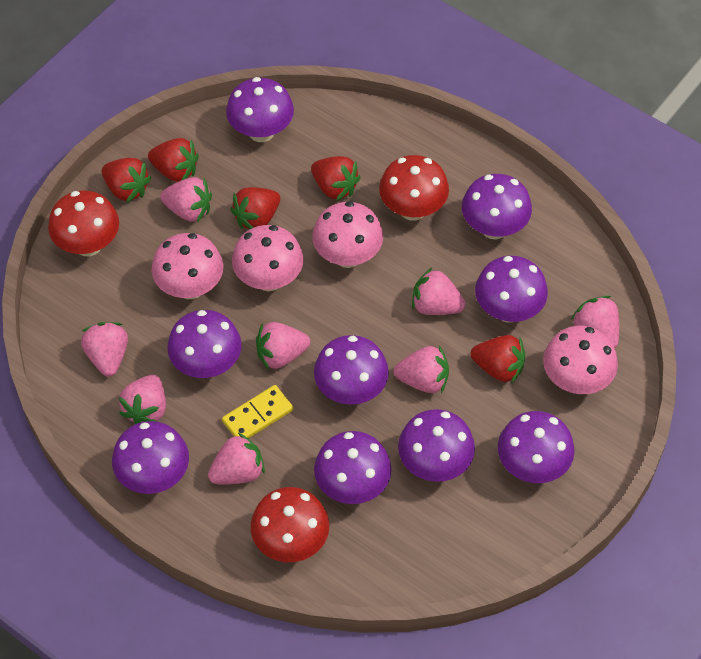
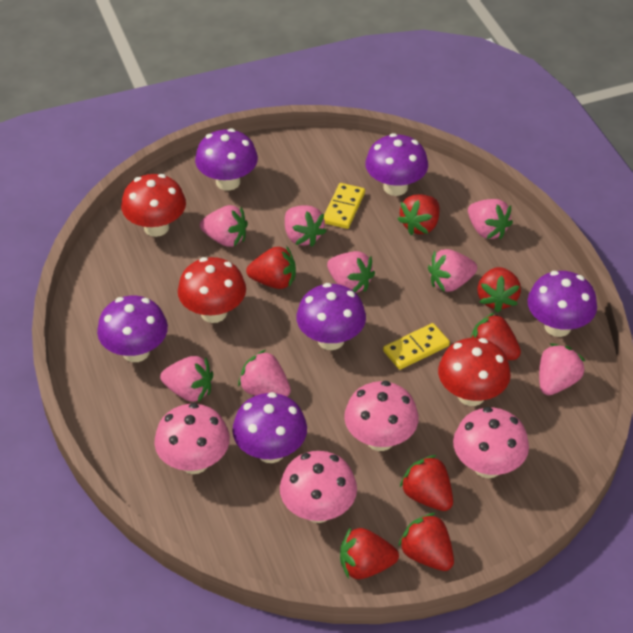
purple mushroom: [112,421,189,494] [167,310,241,378] [226,77,294,142] [314,335,389,405] [314,431,391,504] [398,409,475,482] [462,174,532,239] [475,256,548,323] [498,411,575,483] = 9 -> [97,295,168,362] [195,128,258,191] [232,392,307,463] [296,283,366,350] [365,133,428,196] [528,271,597,337] = 6
red strawberry: [102,158,151,202] [148,138,199,182] [231,187,280,230] [311,156,360,201] [471,335,525,384] = 5 -> [246,246,296,289] [340,527,399,579] [397,194,440,235] [398,513,454,571] [400,455,453,511] [471,312,521,360] [477,267,521,313] = 7
yellow domino: [222,385,293,439] = 1 -> [324,183,365,229] [383,323,450,370] = 2

